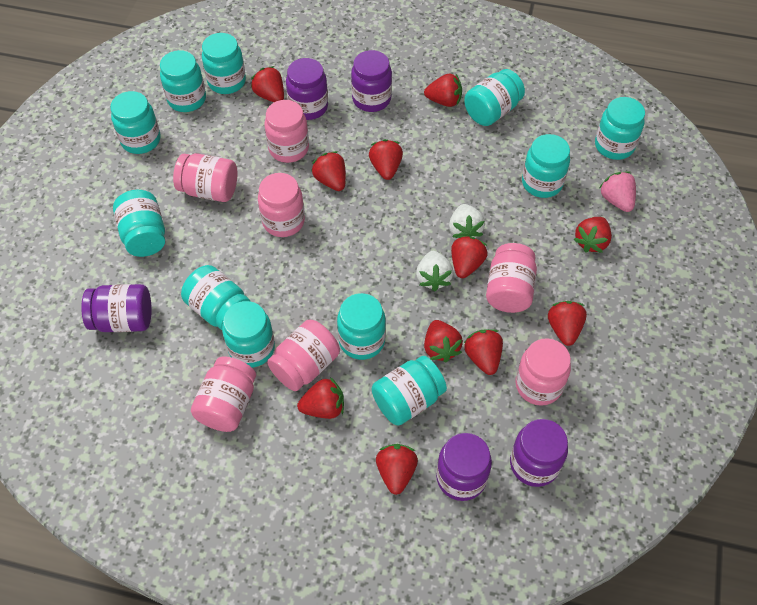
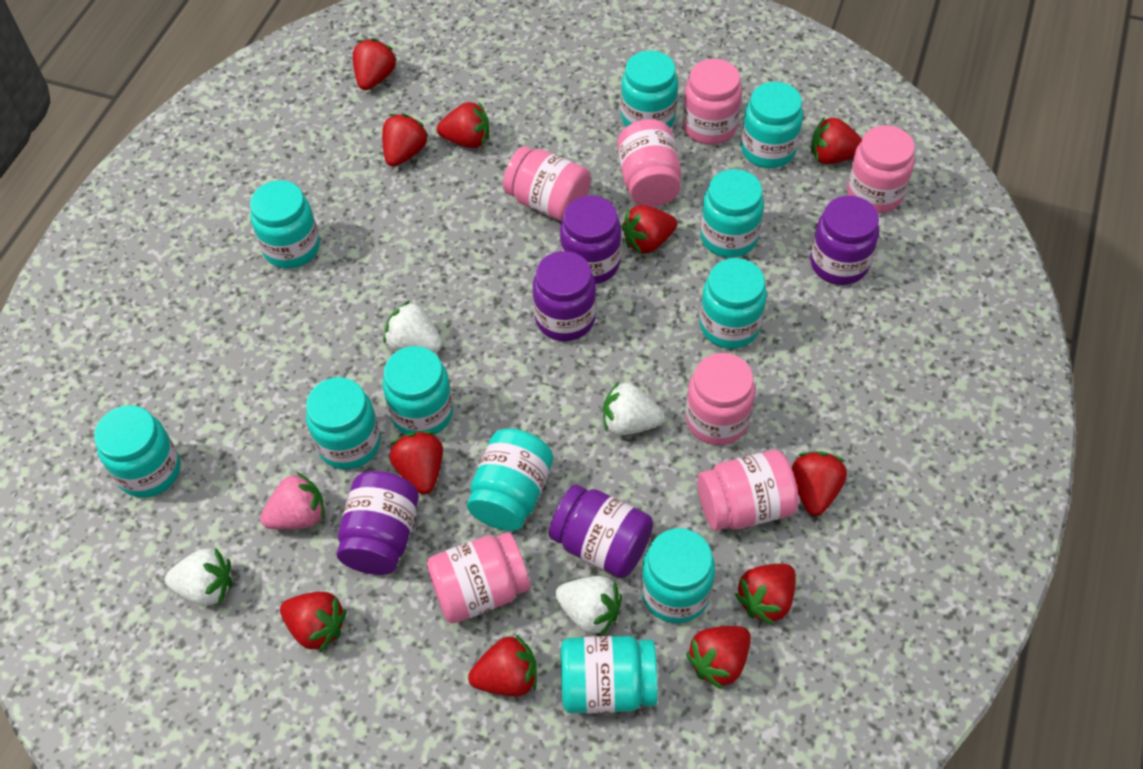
white strawberry: [416,251,454,291] [449,204,485,238] = 2 -> [165,548,232,606] [384,301,442,353] [555,576,622,636] [603,381,665,435] = 4

